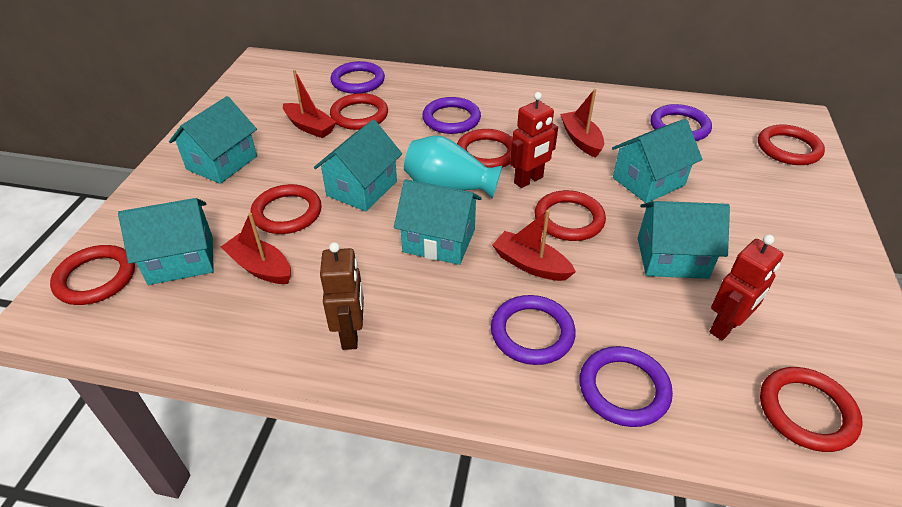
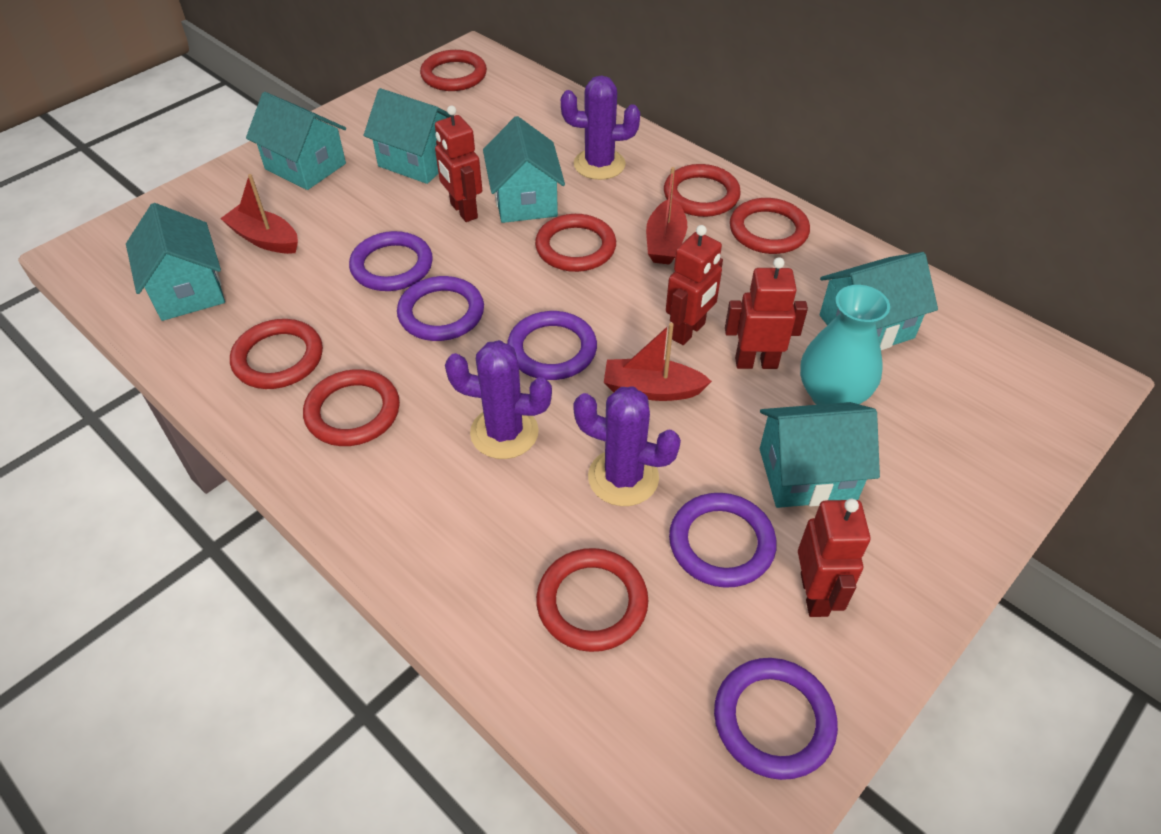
brown robot: [320,242,364,350] = 1 -> none = 0
purple cactus: none = 0 -> [445,340,552,459] [561,75,640,180] [573,386,681,506] = 3
red boat: [221,213,291,284] [283,70,336,138] [492,210,576,281] [560,89,604,158] = 4 -> [220,174,298,254] [604,323,712,401] [646,167,687,265] = 3
red robot: [510,92,558,188] [709,234,784,341] = 2 -> [435,106,482,222] [666,225,723,345] [725,257,808,369] [798,499,870,617] = 4

